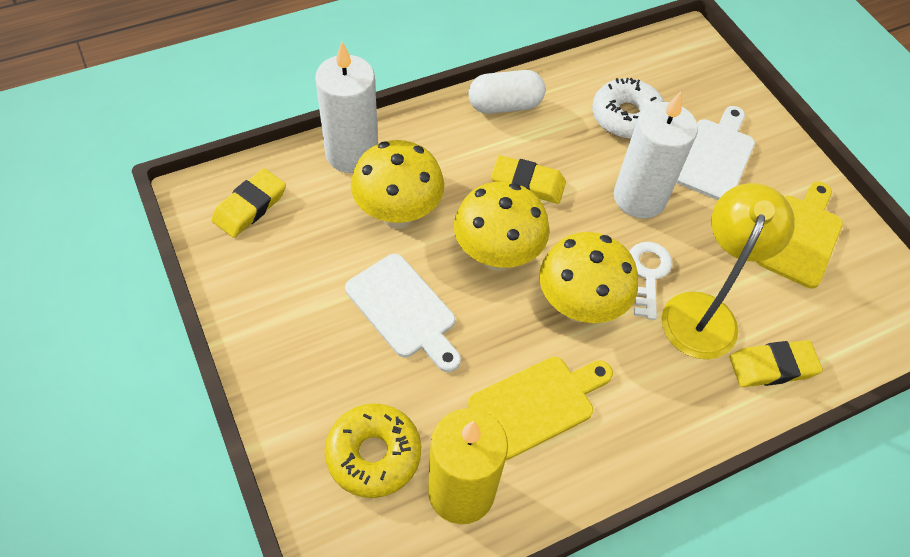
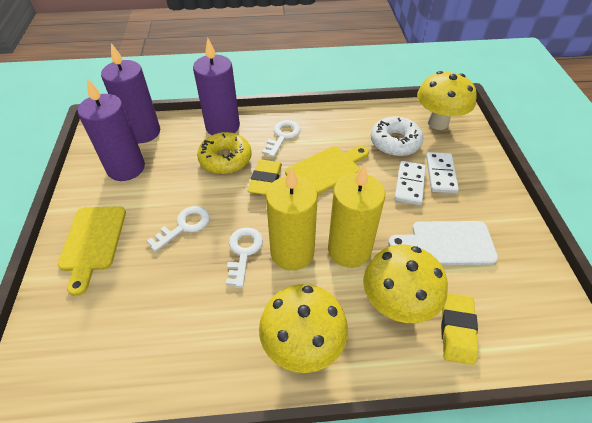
purple candle: none = 0 -> [78,78,145,181] [101,43,160,143] [193,38,240,135] = 3
white candle: [315,42,378,173] [614,91,698,218] = 2 -> none = 0
white capsule: [468,70,545,114] = 1 -> none = 0
white cutting board: [345,254,461,372] [676,106,755,200] = 2 -> [388,221,498,265] = 1
white domino: none = 0 -> [394,161,426,205] [426,152,459,194] = 2
white key: [630,242,672,320] = 1 -> [147,206,210,252] [226,227,263,287] [262,120,301,157] = 3
yellow candle: [428,408,508,524] = 1 -> [266,166,318,271] [328,163,385,268] = 2
yellow eraser: [212,168,286,238] [491,155,566,204] [730,340,823,387] = 3 -> [248,159,282,195] [441,293,478,365] = 2
yellow lamp: [661,183,795,359] = 1 -> none = 0

